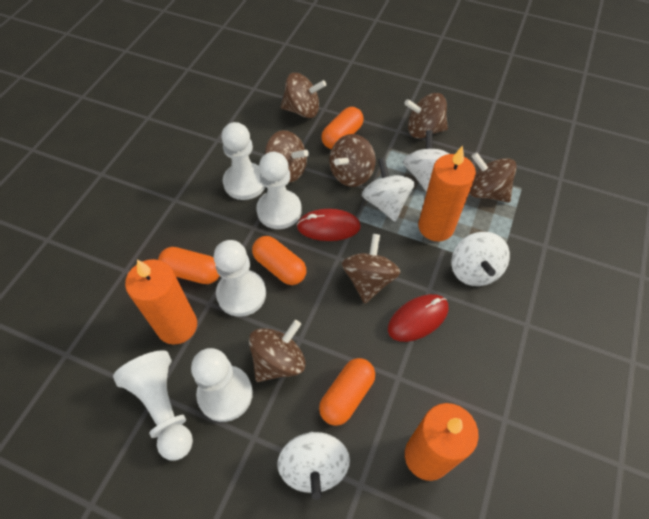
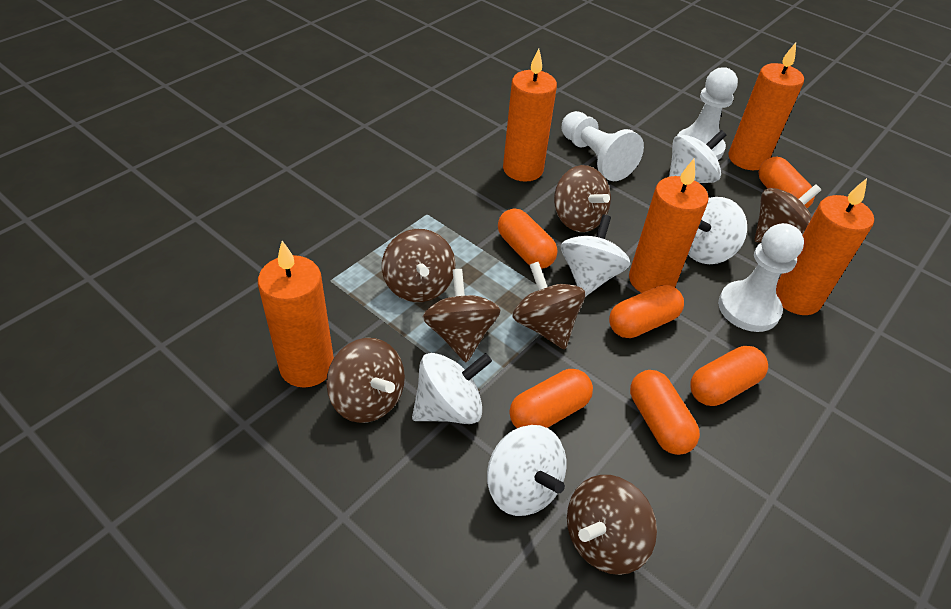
orange candle: [125,259,197,345] [405,403,479,481] [418,146,476,241] = 3 -> [258,241,334,388] [503,49,557,182] [629,158,709,293] [728,43,804,170] [776,178,874,315] = 5
orange capsule: [158,247,219,284] [252,236,306,285] [319,358,375,426] [321,107,364,149] = 4 -> [498,209,557,269] [509,369,593,428] [609,285,684,338] [630,370,700,455] [690,346,768,406] [758,157,815,208] = 6
red mouse: [297,209,361,241] [388,294,448,342] = 2 -> none = 0
white pawn: [113,350,193,461] [191,348,253,422] [214,240,266,317] [221,122,265,200] [256,152,302,229] = 5 -> [562,111,644,181] [677,67,738,160] [718,223,804,332] = 3
white spinning top: [278,432,350,500] [362,158,415,221] [403,130,449,192] [451,232,510,286] = 4 -> [412,353,492,424] [487,425,566,516] [561,215,631,297] [669,130,726,183] [688,197,747,264] = 5

